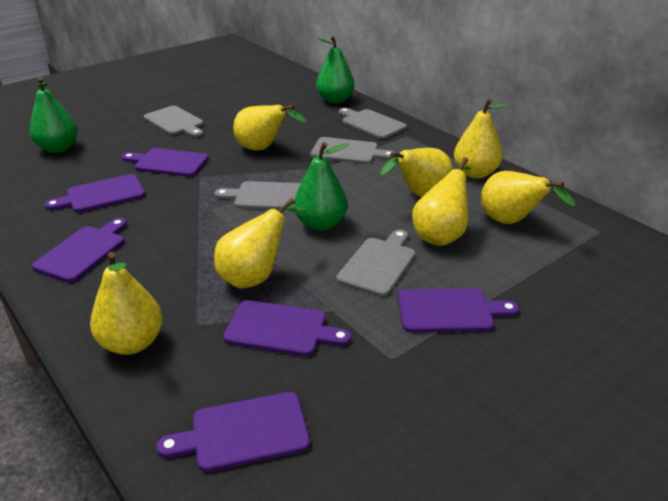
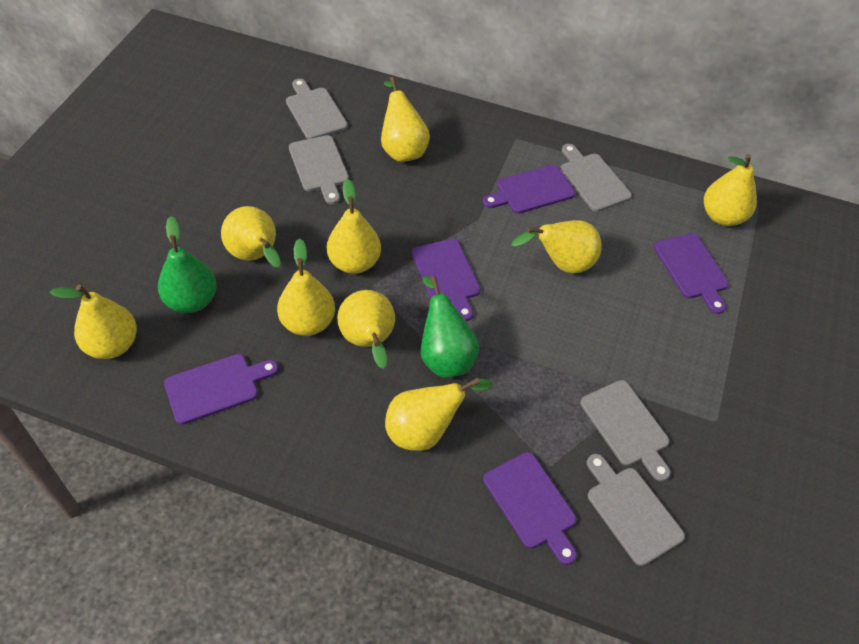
green pear: [30,77,78,153] [294,142,349,231] [316,36,355,104] = 3 -> [158,216,217,313] [420,276,479,378] = 2
purple cutting board: [32,218,127,282] [45,174,145,212] [122,148,208,177] [156,392,310,472] [223,300,351,356] [398,288,519,333] = 6 -> [164,354,279,425] [412,239,481,321] [483,165,575,214] [483,452,577,565] [654,233,729,314] = 5
yellow pear: [90,252,163,355] [214,198,307,289] [233,105,307,151] [380,148,453,197] [412,157,471,246] [454,98,508,179] [481,171,575,224] = 7 -> [50,285,137,359] [221,206,281,267] [277,238,335,336] [327,179,381,274] [337,290,395,369] [381,77,430,162] [385,378,493,451] [511,220,602,274] [704,154,757,226] = 9

